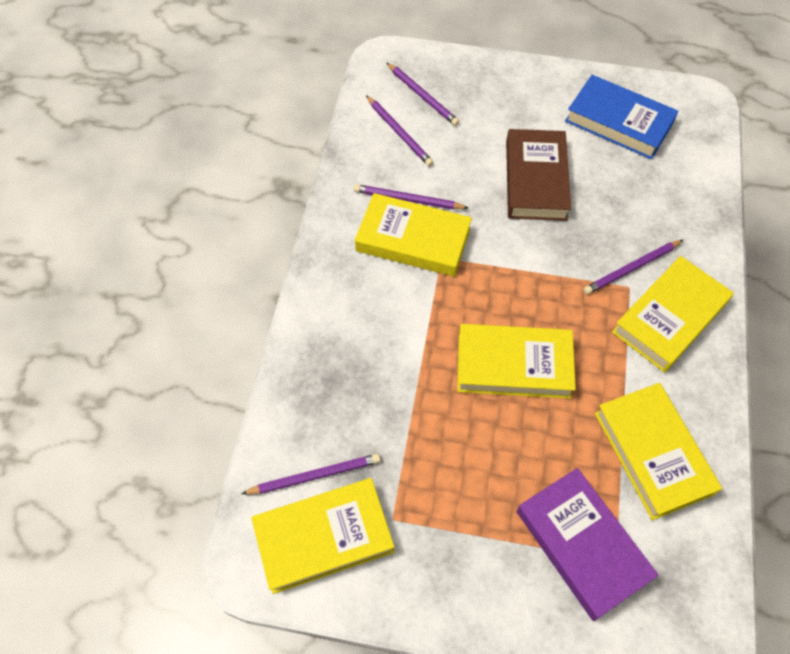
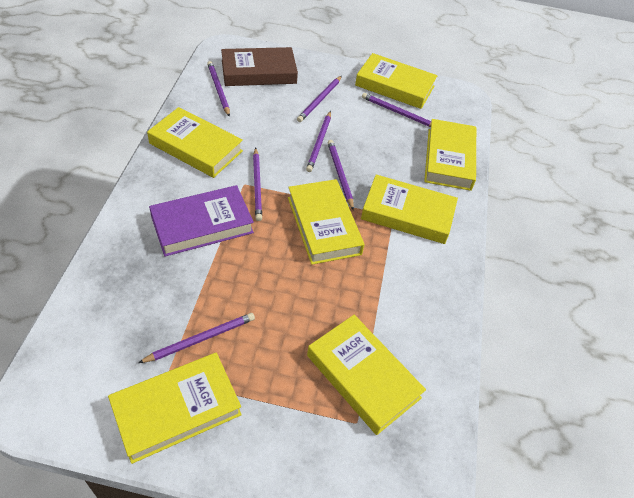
blue book: [565,75,679,159] = 1 -> none = 0
purple pencil: [241,454,381,494] [354,184,468,209] [366,95,434,166] [386,62,459,126] [583,240,683,294] = 5 -> [138,313,255,363] [207,61,230,117] [253,148,262,221] [297,76,342,122] [306,111,331,172] [327,140,354,210] [362,93,432,127] = 7
yellow book: [251,478,395,594] [355,193,472,277] [457,324,576,399] [595,383,722,520] [612,256,734,372] = 5 -> [108,353,242,464] [147,107,243,178] [288,179,365,265] [307,315,426,435] [355,53,438,109] [361,174,458,244] [424,119,476,191] = 7

